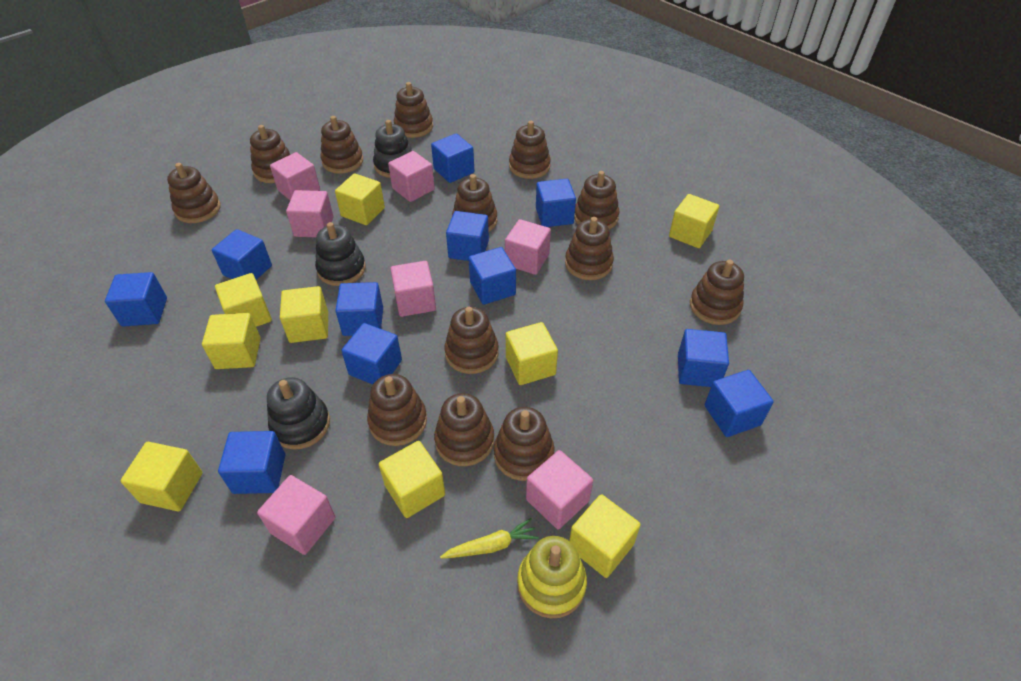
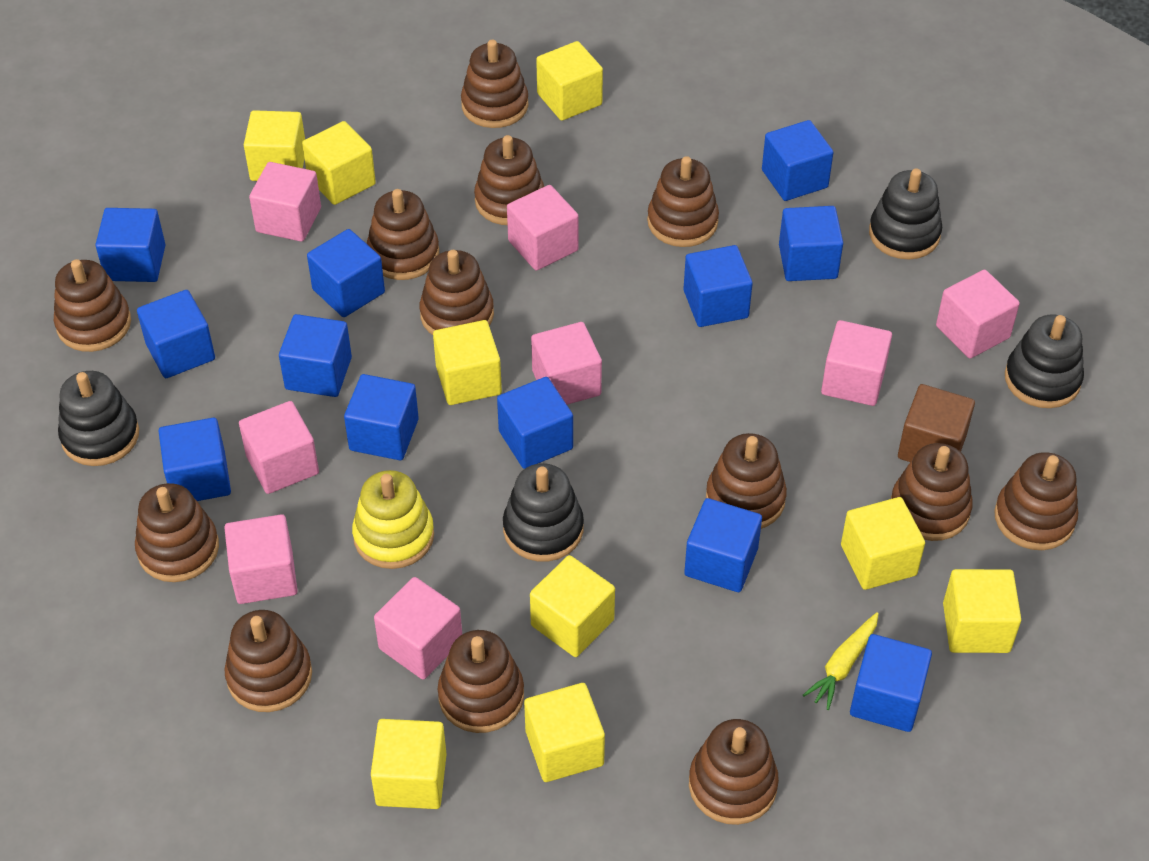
black stacking toy: [267,377,330,450] [315,222,366,286] [373,120,412,178] = 3 -> [58,371,139,466] [503,463,584,562] [869,169,942,259] [1005,315,1084,408] = 4
blue cube: [105,272,167,326] [212,229,272,280] [218,431,285,494] [335,282,383,336] [341,323,402,384] [431,134,474,183] [446,211,489,261] [469,247,516,305] [536,179,576,227] [678,329,729,387] [704,370,773,437] = 11 -> [95,208,165,282] [137,290,215,378] [159,418,231,501] [279,314,352,397] [307,229,385,317] [344,374,419,460] [497,377,573,469] [683,245,753,327] [684,498,762,592] [762,120,833,201] [779,206,843,281] [850,634,932,732] = 12
brown cube: none = 0 -> [898,384,975,462] = 1
pink cube: [257,475,335,555] [270,152,320,200] [286,190,334,237] [388,151,435,202] [390,261,436,317] [505,219,551,275] [526,450,593,529] = 7 -> [224,514,298,604] [239,401,319,494] [249,162,321,242] [374,577,462,680] [507,185,579,271] [531,322,602,405] [821,320,892,406] [936,270,1020,359] = 8

